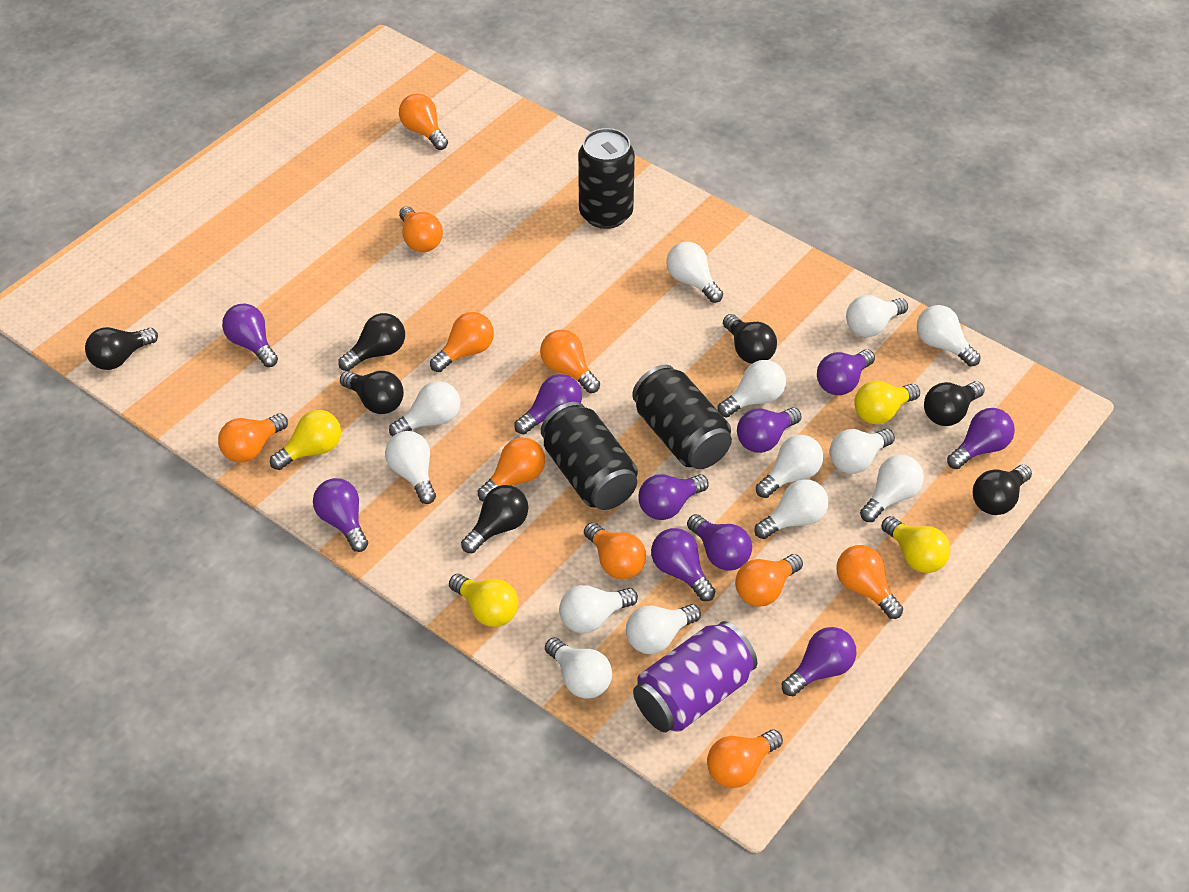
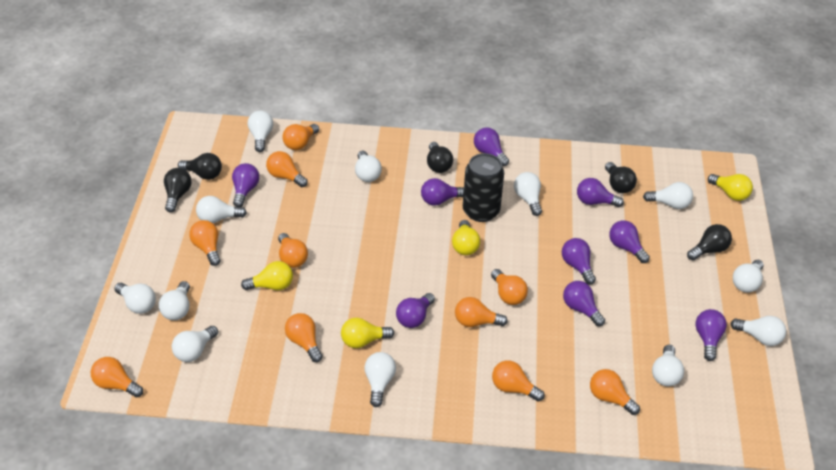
black can: [541,402,638,510] [578,128,635,229] [632,365,732,469] = 3 -> [463,153,504,222] = 1
black light bulb: [85,327,158,370] [338,313,405,371] [340,371,404,414] [461,485,529,553] [723,314,777,364] [924,381,985,426] [973,465,1032,515] = 7 -> [164,168,192,213] [178,153,222,180] [427,142,453,173] [605,162,637,193] [687,224,732,260] = 5
purple can: [633,621,758,732] = 1 -> none = 0
purple light bulb: [222,304,278,367] [313,478,368,552] [514,374,582,434] [638,474,709,520] [651,528,716,601] [687,514,752,571] [737,408,802,453] [782,627,856,696] [817,350,875,395] [947,408,1015,469] = 10 -> [232,163,259,207] [396,293,435,328] [421,178,464,206] [474,127,509,166] [562,238,596,285] [563,281,605,326] [577,178,624,207] [609,220,650,263] [695,309,727,361] = 9
white light bulb: [385,431,436,504] [389,381,460,437] [545,637,612,699] [559,585,638,633] [626,604,701,654] [666,242,723,303] [718,360,786,418] [754,479,828,539] [756,435,823,498] [830,429,895,474] [846,295,908,337] [860,455,924,522] [917,305,981,367] = 13 -> [114,283,156,314] [159,281,190,320] [172,326,218,362] [196,196,247,223] [247,111,273,152] [355,151,382,182] [364,352,396,407] [514,172,542,216] [643,182,693,209] [652,345,684,386] [730,316,786,346] [733,260,764,293] = 12

